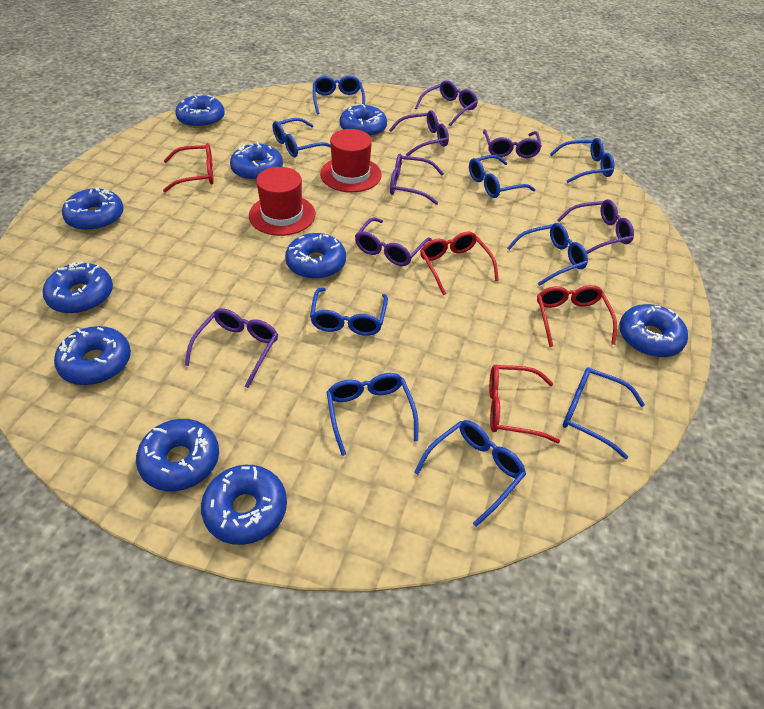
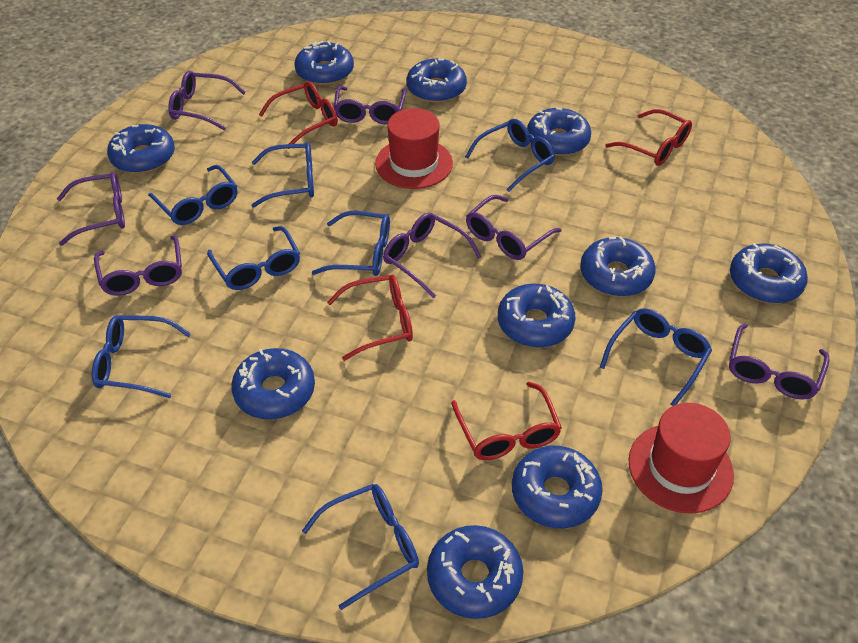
blue glasses: [273,118,331,157] [310,288,388,336] [313,76,365,115] [326,373,418,456] [414,420,526,527] [469,155,535,198] [507,223,588,286] [550,138,614,183] [563,367,645,459] = 9 -> [92,315,191,398] [148,165,237,225] [207,226,300,290] [251,142,314,207] [302,484,419,610] [312,211,390,276] [465,119,555,192] [600,308,712,406] = 8

